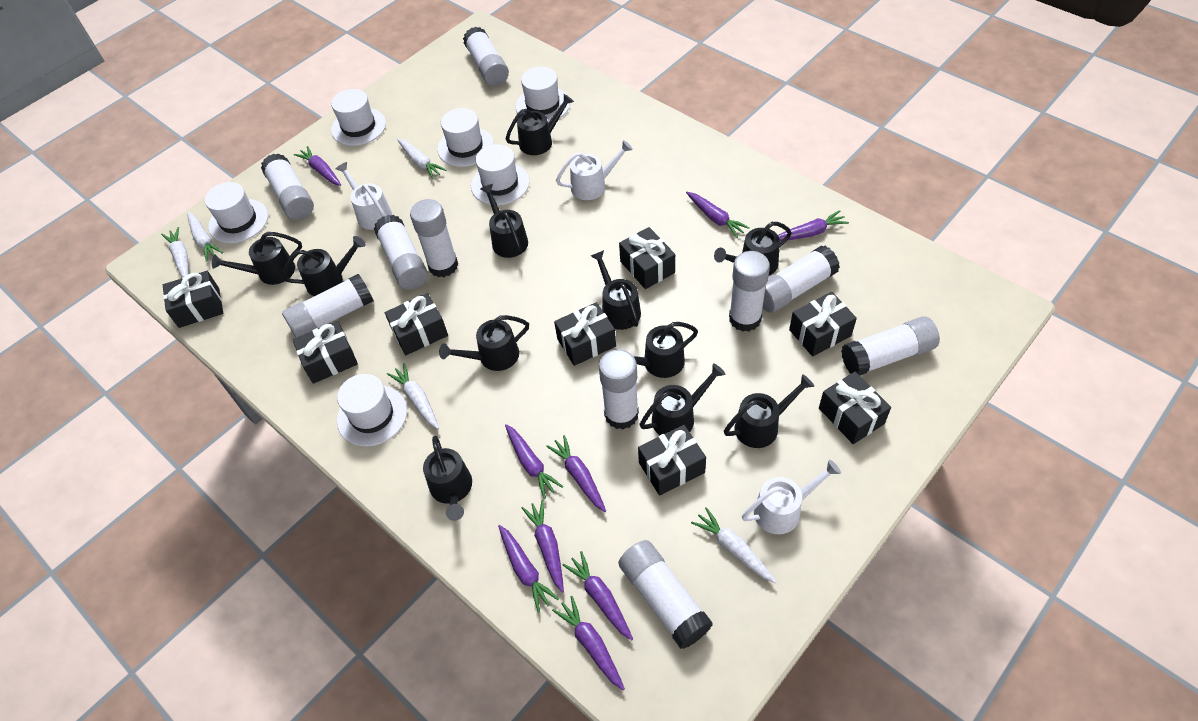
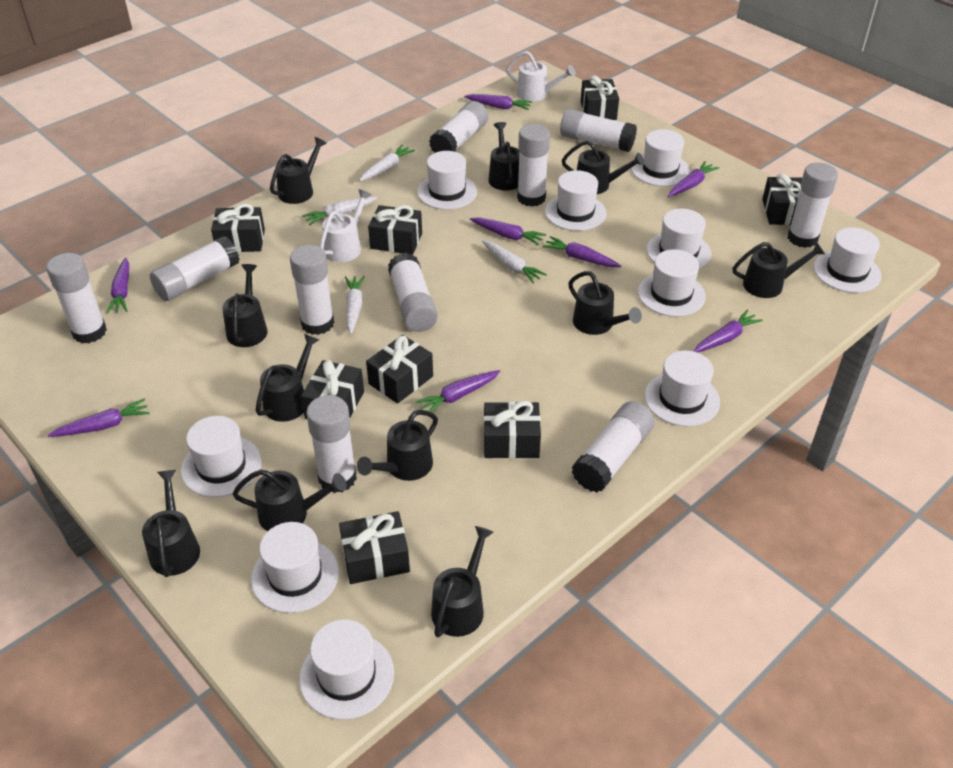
purple carrot: [294,146,341,186] [498,525,559,613] [505,424,563,499] [522,500,564,593] [546,435,606,512] [552,596,625,690] [563,551,633,640] [686,192,750,238] [778,210,849,241] = 9 -> [48,398,150,437] [106,257,129,314] [415,370,500,412] [464,94,532,110] [470,217,546,245] [542,236,621,267] [668,161,719,197] [694,310,763,352] = 8
white carrot: [161,227,189,278] [187,212,223,262] [387,363,439,429] [397,139,446,179] [691,507,776,583] = 5 -> [302,197,377,226] [345,276,365,334] [359,145,415,181] [482,240,547,284] = 4
white hat: [205,182,268,243] [331,89,386,146] [337,374,407,446] [437,108,494,167] [471,144,530,205] [515,67,570,123] = 6 -> [181,416,262,497] [251,522,339,613] [299,619,394,720] [417,151,477,210] [545,170,606,231] [631,129,690,187] [638,249,706,317] [645,351,720,427] [647,209,712,269] [814,227,881,293] = 10
white watering can: [335,162,392,230] [556,140,633,200] [742,460,841,534] = 3 -> [320,189,371,262] [506,51,576,101] = 2

